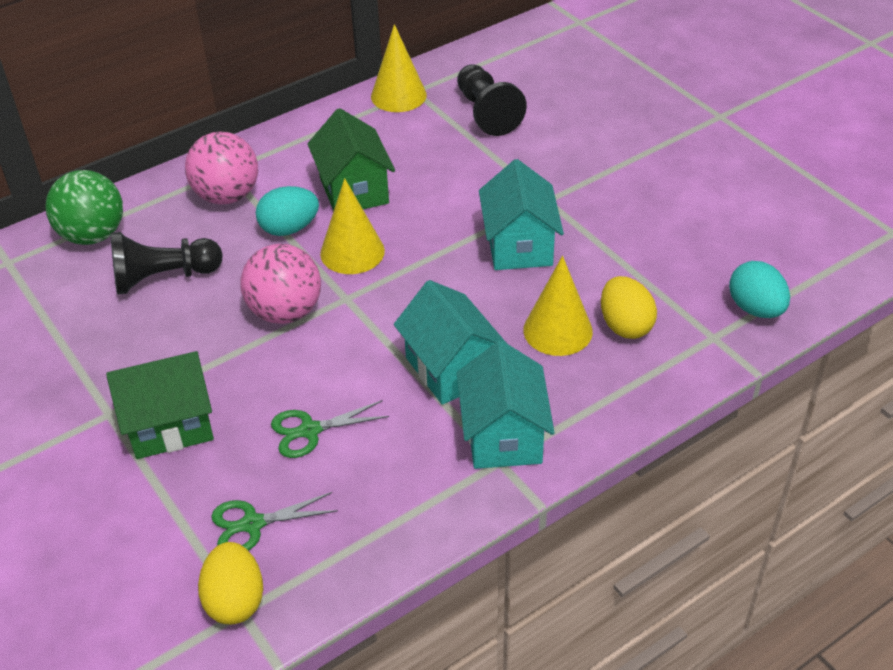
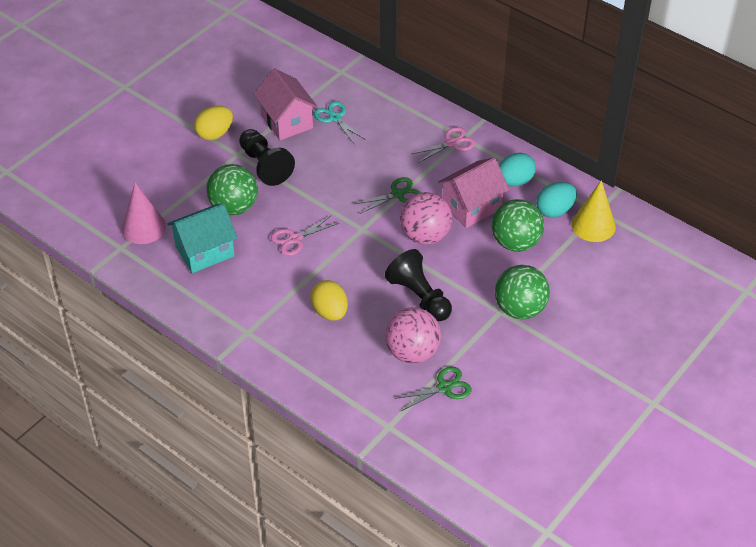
green ball: [45,170,123,245] = 1 -> [206,164,258,215] [492,199,544,252] [495,265,550,319] = 3
green house: [106,351,214,459] [308,108,395,211] = 2 -> none = 0
pink cone: none = 0 -> [121,183,166,244] = 1
pink house: none = 0 -> [254,68,318,140] [438,157,509,228] = 2
pink scissors: none = 0 -> [271,215,339,256] [411,127,475,163] = 2
turquoise house: [394,280,506,405] [457,340,555,469] [479,159,564,270] = 3 -> [167,203,237,273] = 1
turquoise scissors: none = 0 -> [314,101,366,143] = 1
yellow cone: [320,178,385,274] [371,24,427,112] [523,256,593,356] = 3 -> [571,180,616,242] = 1

